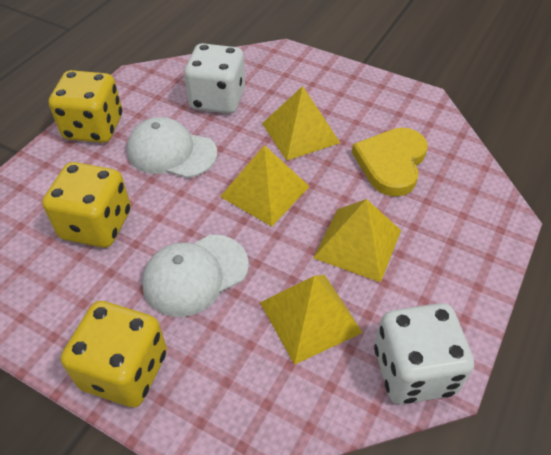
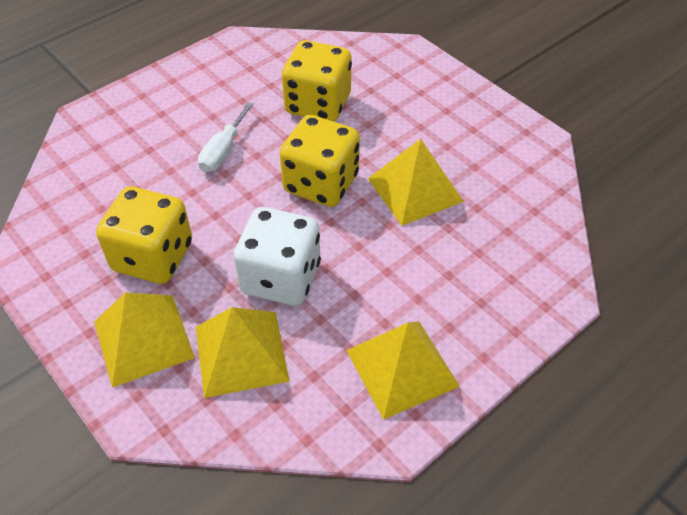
white cap: [127,117,217,178] [142,235,249,317] = 2 -> none = 0
white dice: [184,43,245,114] [374,303,474,404] = 2 -> [234,207,321,306] = 1
white screwdriver: none = 0 -> [198,102,254,172] = 1
yellow heart: [352,128,428,196] = 1 -> none = 0

